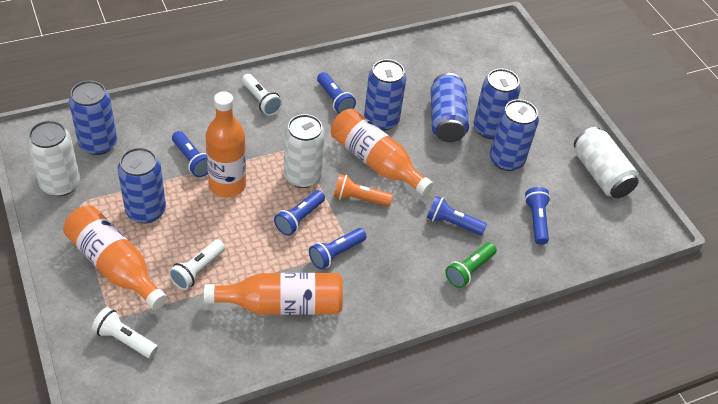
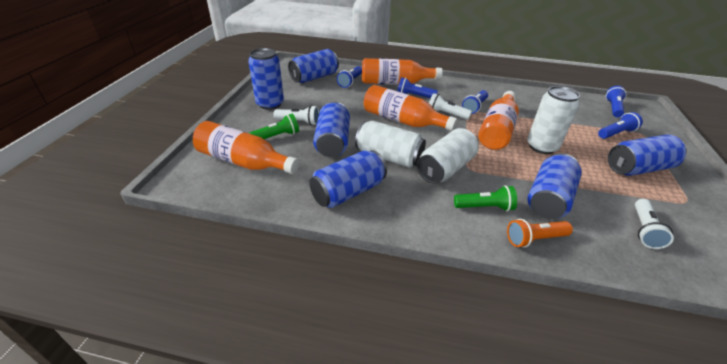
blue flashlight: [172,131,208,177] [274,190,325,236] [309,228,367,269] [317,72,356,114] [427,196,487,235] [525,187,551,245] = 6 -> [337,66,362,88] [397,77,438,98] [462,90,488,114] [598,112,643,139] [606,86,627,118] = 5
green flashlight: [445,242,497,288] = 1 -> [249,114,299,139] [454,185,517,211] = 2

